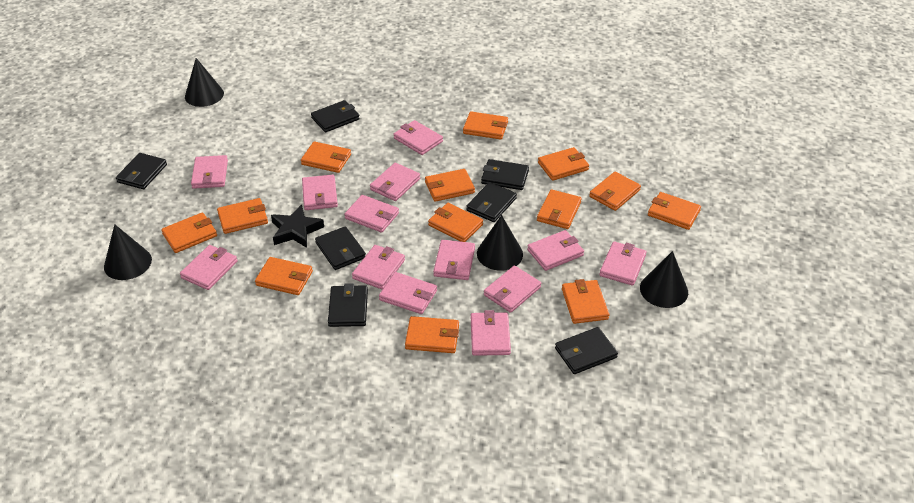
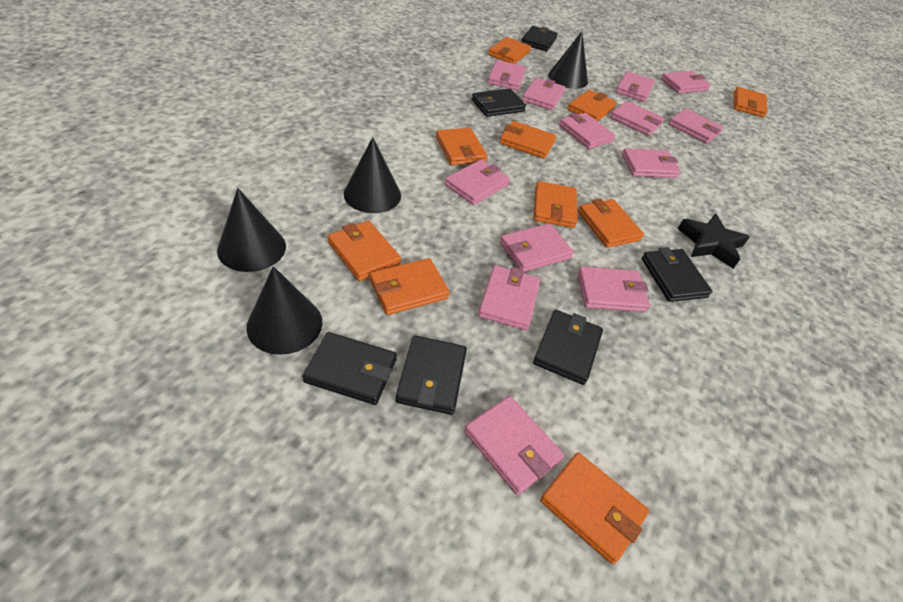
black wallet: [116,153,167,189] [311,100,360,132] [315,226,366,270] [328,283,368,327] [466,182,517,222] [481,159,529,190] [555,327,618,374] = 7 -> [302,332,397,405] [395,335,467,415] [472,89,526,117] [521,26,558,52] [533,310,603,385] [642,247,712,302] = 6
orange wallet: [161,212,217,253] [217,198,268,234] [255,257,313,295] [301,141,351,173] [405,316,459,353] [425,169,475,202] [428,203,483,242] [463,112,508,139] [537,189,582,229] [538,147,589,181] [562,279,609,324] [589,172,641,211] [648,192,701,230] = 13 -> [328,221,401,281] [370,258,450,315] [436,128,487,165] [488,37,531,64] [500,121,556,159] [533,181,578,228] [540,453,649,564] [568,90,617,121] [578,199,644,248] [734,87,768,117] = 10

